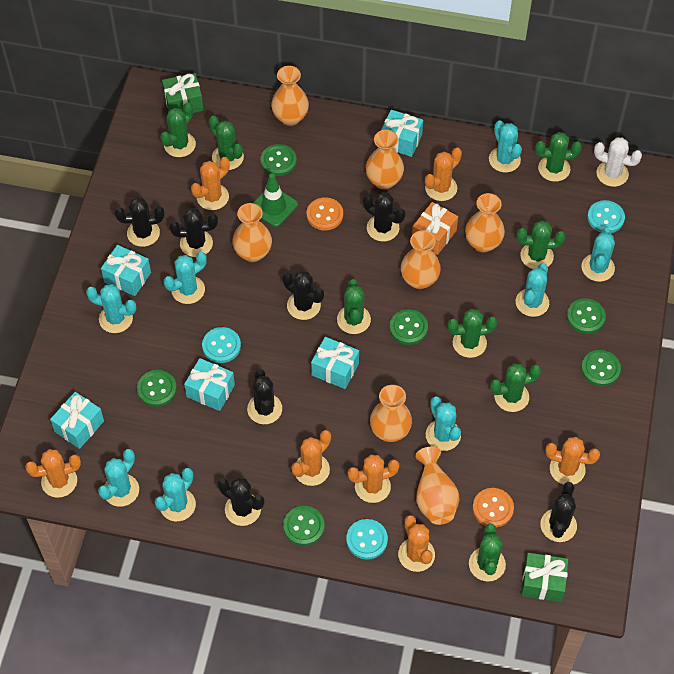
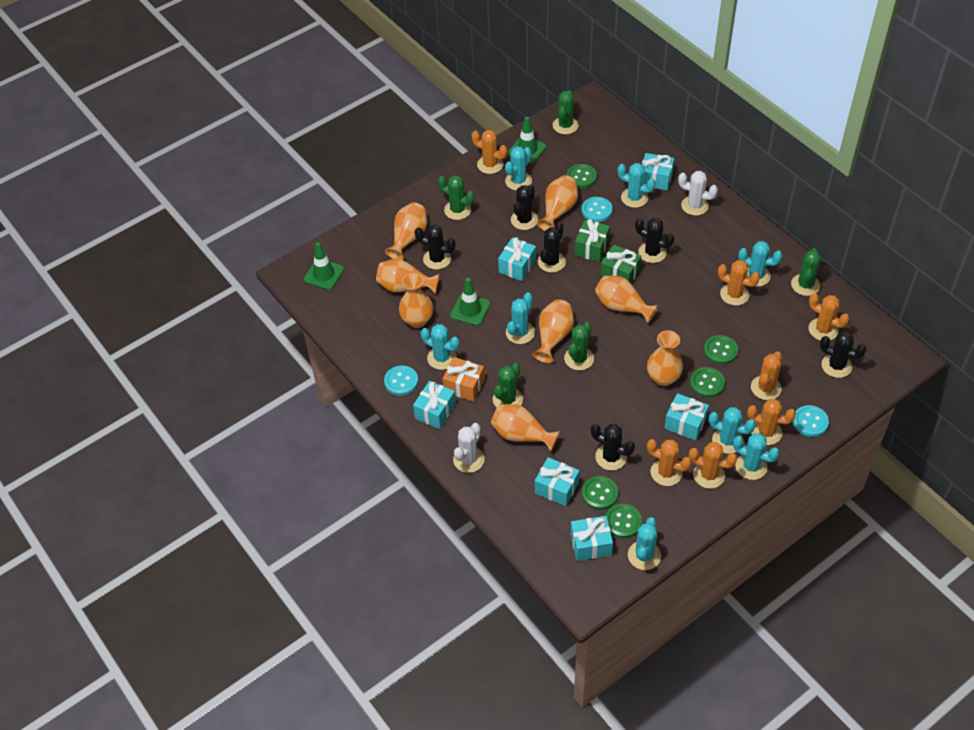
black cactus: [114,197,164,247] [169,208,218,257] [218,478,264,526] [247,369,282,424] [282,271,324,320] [363,192,405,242] [540,482,577,542] = 7 -> [415,225,456,270] [511,185,538,230] [538,222,566,273] [591,424,635,470] [635,218,674,263] [820,332,867,378] = 6
green button: [137,370,177,407] [261,144,297,176] [283,506,325,546] [390,309,428,345] [567,298,606,334] [581,350,621,386] = 6 -> [567,164,597,188] [582,476,618,510] [605,504,642,538] [690,367,725,398] [704,335,738,365] = 5
green cactus: [160,102,196,157] [209,116,244,170] [337,279,371,334] [448,309,497,358] [469,524,506,581] [490,363,541,412] [517,221,566,269] [535,132,582,182] = 8 -> [438,175,475,220] [493,363,523,408] [553,90,579,134] [564,322,594,370] [791,248,821,296] = 5
green traffic cone: [253,173,298,227] = 1 -> [304,242,344,290] [450,278,490,326] [508,117,546,164] = 3
orange button: [307,197,343,230] [473,488,514,527] = 2 -> none = 0
orange vase: [232,203,272,262] [271,66,309,126] [366,130,404,189] [370,385,412,442] [401,230,441,289] [415,447,459,525] [465,193,505,252] = 7 -> [376,259,439,294] [385,202,427,260] [399,273,433,328] [491,404,560,452] [533,299,574,363] [537,175,578,231] [595,275,659,324] [647,330,683,386] = 8
turquoise gift: [50,392,104,449] [101,245,151,296] [184,358,235,411] [311,337,359,389] [381,110,423,157] = 5 -> [413,381,456,429] [498,237,536,281] [535,457,579,506] [570,516,613,561] [642,153,674,190] [664,393,709,440] = 6
white cactus: [594,137,642,187] = 1 -> [453,423,485,473] [678,171,718,216] = 2

